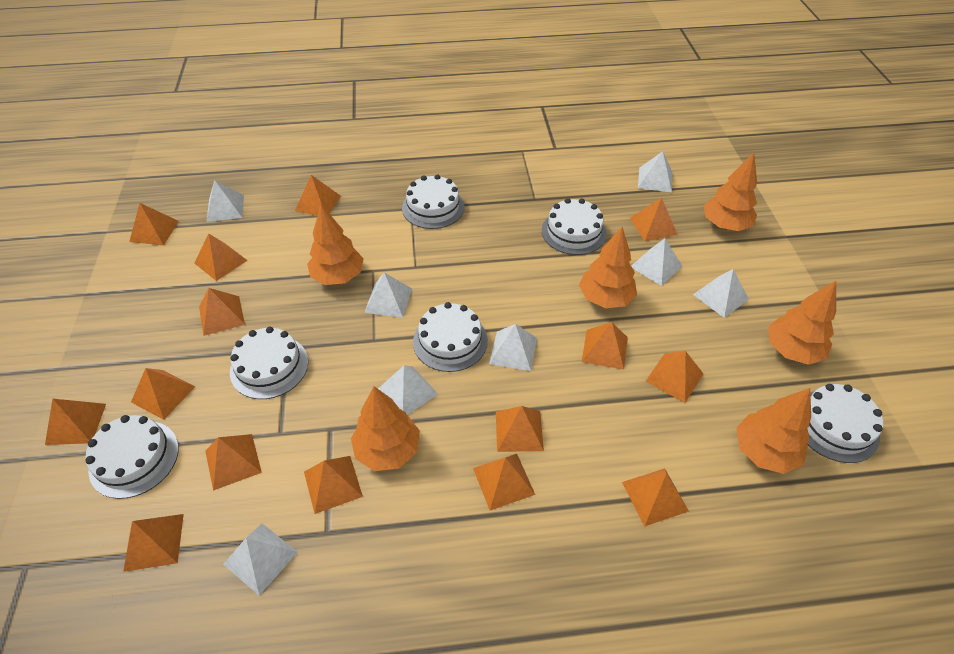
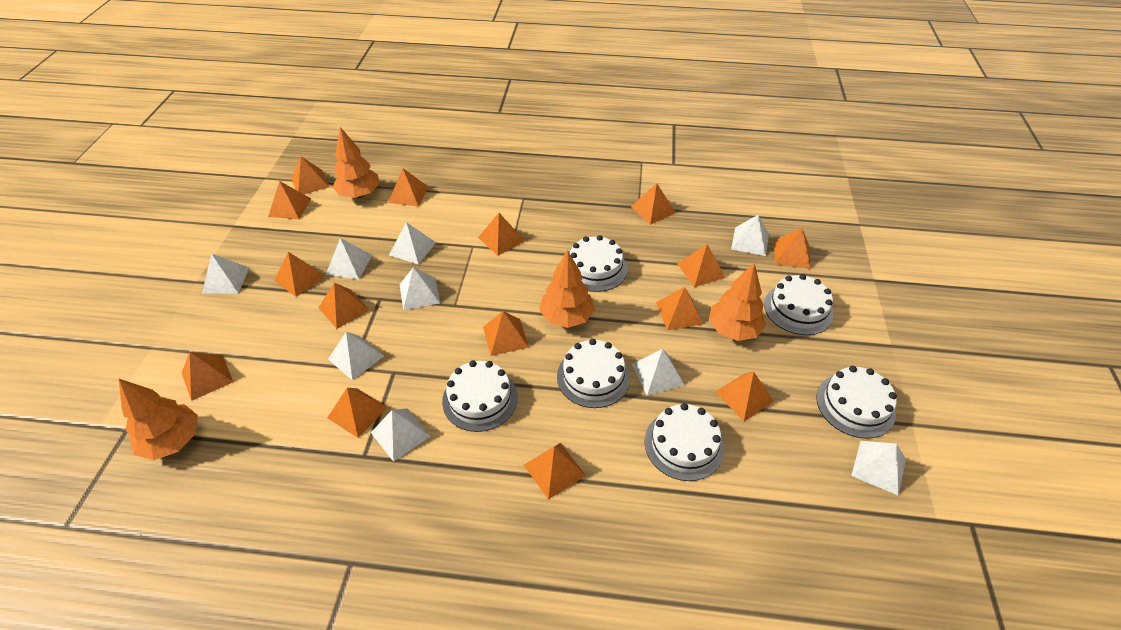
orange tree: [307,205,364,285] [351,386,420,471] [579,227,637,308] [704,153,757,231] [736,388,811,474] [768,281,836,365] = 6 -> [119,379,198,460] [332,127,380,198] [539,250,595,328] [709,263,766,341] = 4
white pyramid: [206,180,244,222] [223,523,298,596] [364,273,412,318] [378,365,438,415] [489,324,537,371] [631,239,682,286] [638,151,672,193] [693,269,749,318] = 8 -> [202,254,249,294] [326,238,372,279] [328,332,384,380] [371,409,431,462] [389,222,436,265] [400,267,440,310] [631,349,684,396] [731,215,769,256] [851,441,906,495] = 9

